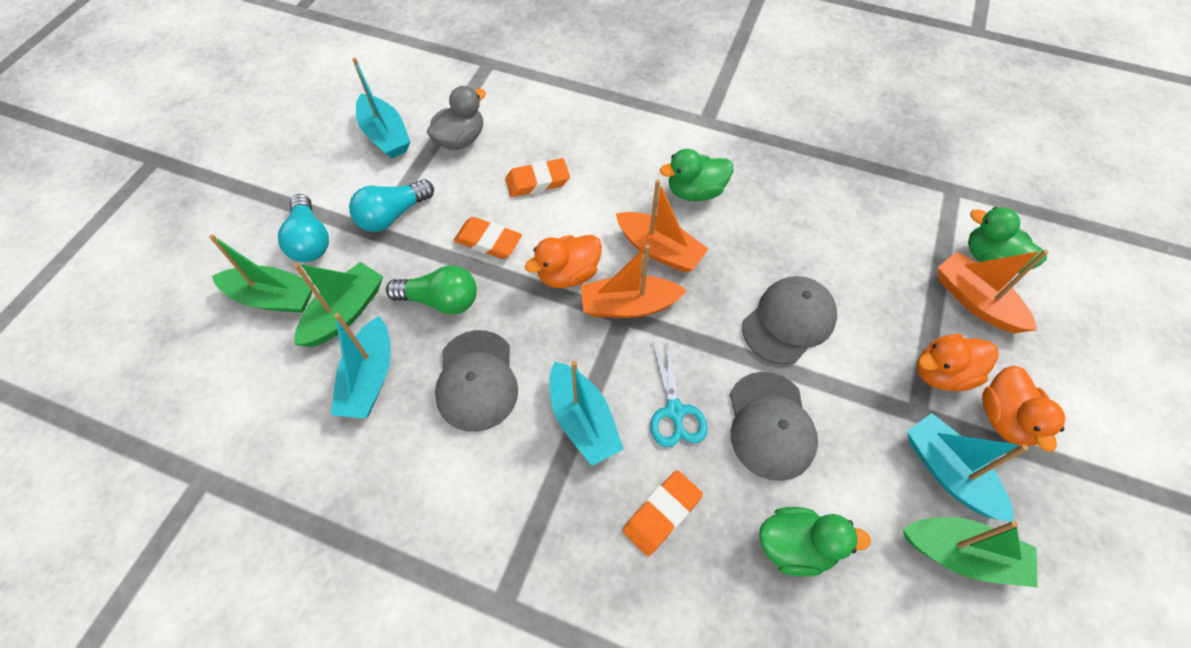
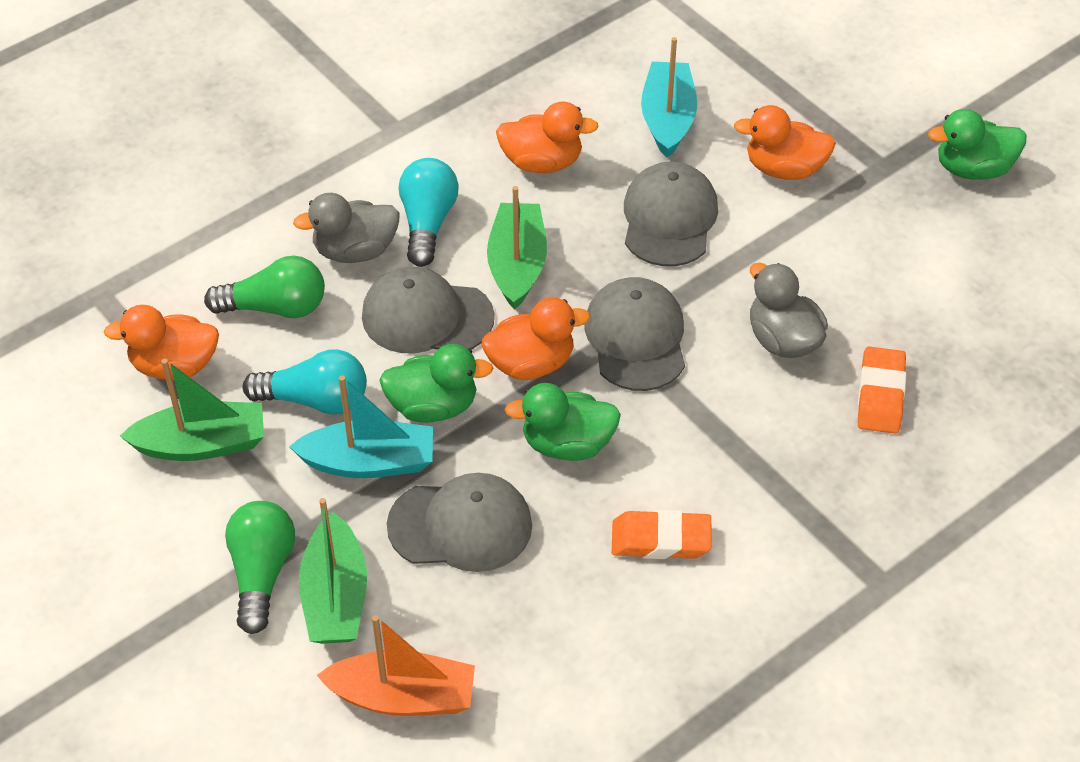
green light bulb: [386,265,477,314] = 1 -> [204,256,325,318] [225,501,295,634] = 2
grey cap: [435,330,518,432] [730,372,818,481] [742,276,837,365] = 3 -> [362,266,494,353] [387,473,532,572] [585,277,685,391] [624,161,718,266] = 4
grey duck: [427,86,486,150] = 1 -> [293,193,400,263] [750,262,828,358] = 2
orange boat: [581,244,687,318] [616,179,708,273] [938,249,1048,333] = 3 -> [317,615,475,716] = 1
orange duck: [525,235,602,288] [917,334,999,391] [983,365,1065,452] = 3 -> [104,305,219,380] [482,297,590,380] [496,102,599,173] [734,105,836,180] = 4
orange eraser: [454,217,522,259] [505,158,570,197] [623,470,703,556] = 3 -> [612,510,712,559] [858,347,906,434] = 2
turquoise boat: [331,313,391,419] [352,57,410,159] [549,360,624,466] [907,413,1028,522] = 4 -> [289,376,433,478] [641,37,697,158] = 2
turquoise scissors: [650,342,708,447] = 1 -> none = 0

